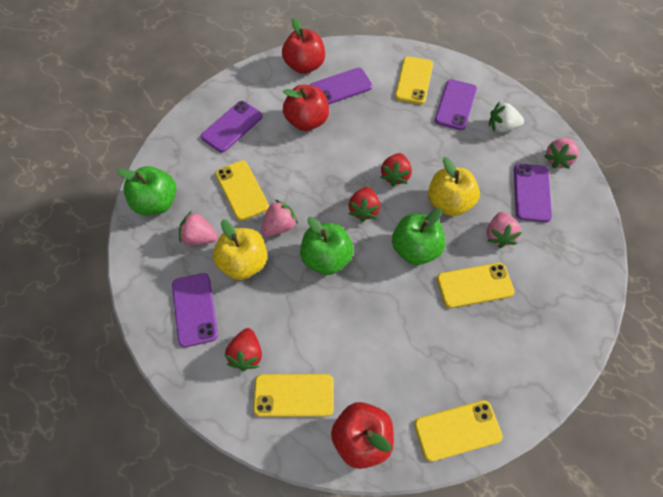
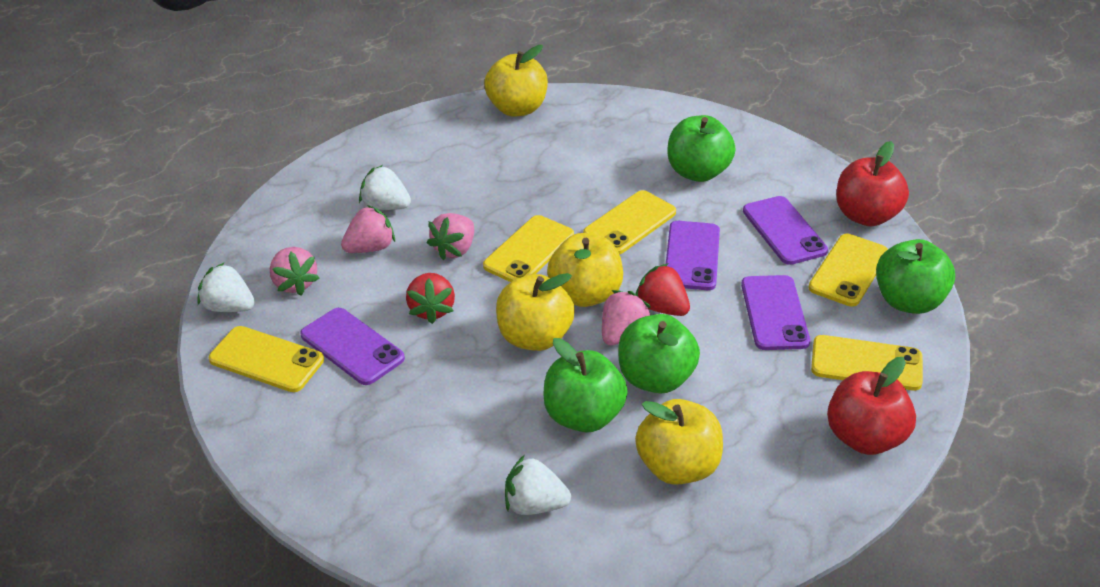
green apple: [117,166,176,215] [300,217,354,275] [392,208,445,265] = 3 -> [543,338,628,432] [618,314,700,394] [667,115,736,182] [876,239,955,314] = 4
purple phone: [172,273,218,347] [201,101,263,152] [310,68,372,105] [435,79,477,130] [514,163,552,222] = 5 -> [300,308,405,385] [666,221,720,290] [741,275,810,350] [743,196,828,265] = 4
red apple: [282,18,325,74] [283,85,329,131] [331,402,394,469] = 3 -> [827,357,916,455] [836,141,909,226] = 2
red strawberry: [224,328,262,371] [349,187,380,222] [380,153,412,186] = 3 -> [406,273,455,324] [636,263,690,316] = 2
white strawberry: [489,101,524,133] = 1 -> [197,262,255,312] [359,165,411,210] [505,455,571,515] = 3
yellow apple: [213,219,267,280] [428,157,480,216] = 2 -> [484,45,548,117] [496,273,575,351] [547,233,623,307] [635,399,723,485] = 4

